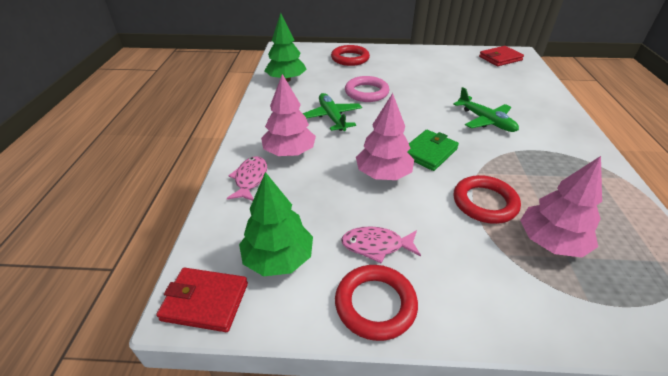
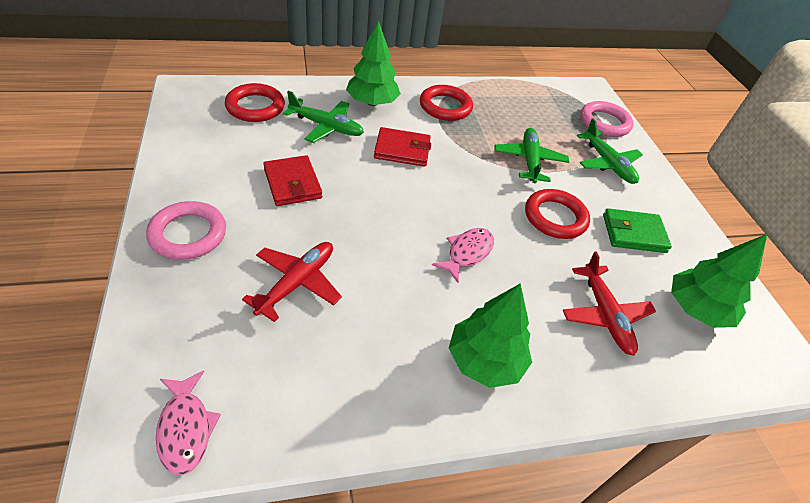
green plane: [303,93,362,131] [453,87,519,132] = 2 -> [283,91,364,143] [495,128,569,183] [577,118,643,184] = 3
green tree: [239,172,313,276] [265,13,307,82] = 2 -> [346,20,401,106] [449,283,532,388] [671,234,767,328] = 3
pink ring: [345,76,389,102] = 1 -> [146,201,226,260] [581,101,634,137] = 2
pink tree: [261,74,316,156] [356,93,414,180] [520,156,602,258] = 3 -> none = 0
red plane: none = 0 -> [242,242,342,322] [563,251,656,356] = 2

